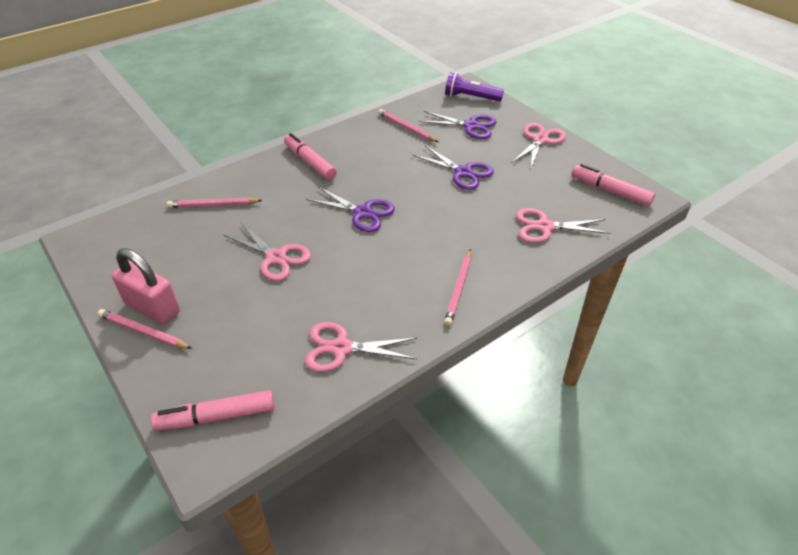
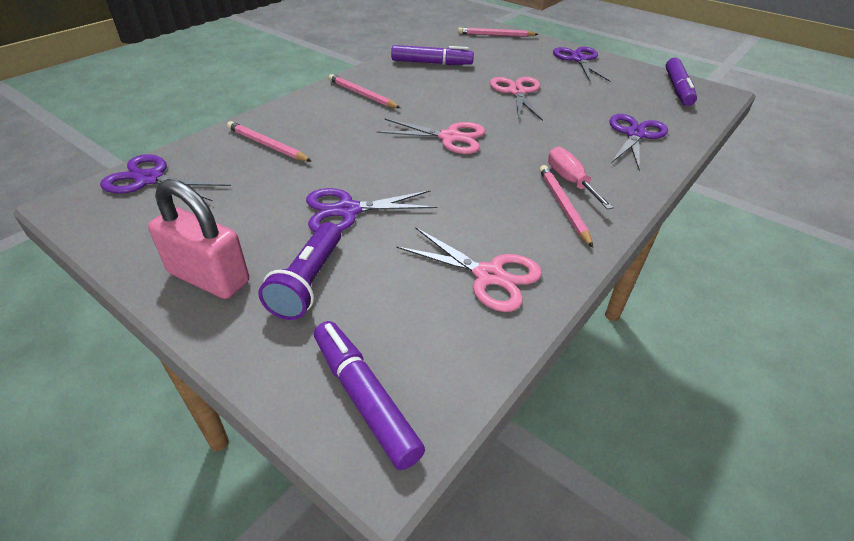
pink marker: [151,390,275,431] [284,133,337,180] [571,164,655,206] = 3 -> none = 0
pink scissors: [224,223,311,281] [305,322,417,372] [512,123,566,167] [516,208,611,243] = 4 -> [377,118,485,154] [396,227,542,312] [490,77,543,121] = 3
pink screwdriver: none = 0 -> [548,147,614,210] = 1
purple marker: none = 0 -> [314,321,425,470] [391,45,474,65] [666,58,697,106] = 3
purple scissors: [306,187,395,232] [413,145,494,190] [419,111,497,139] = 3 -> [100,154,231,201] [306,188,437,232] [553,47,611,82] [609,114,668,171] = 4

